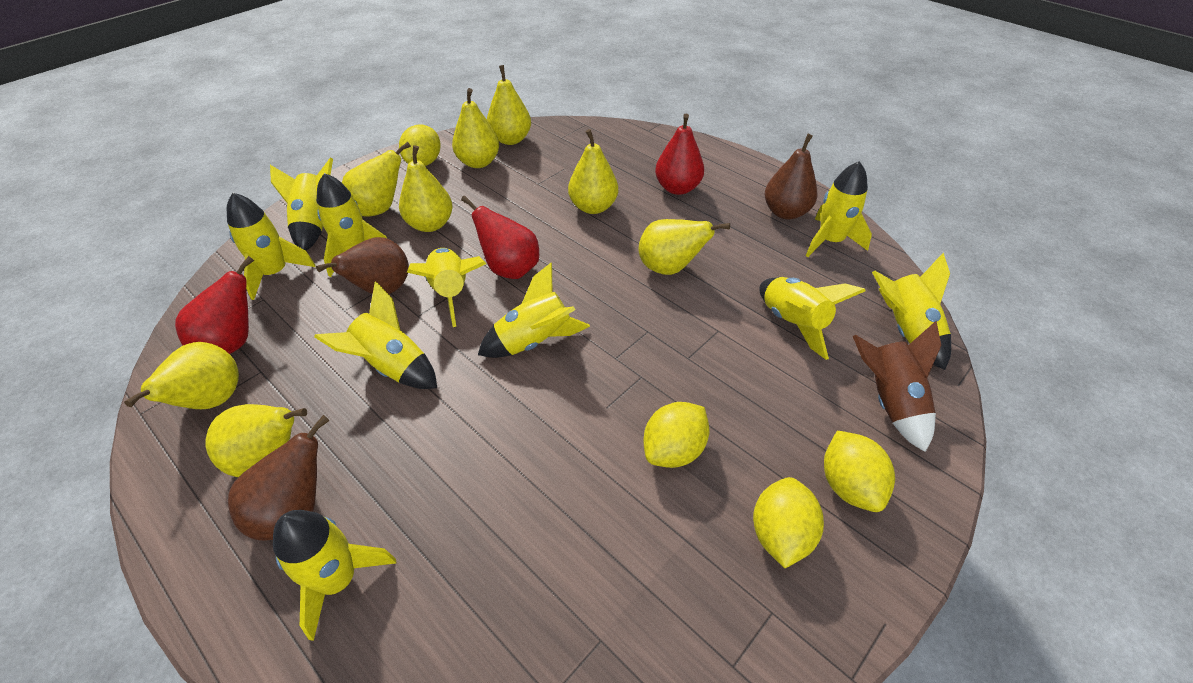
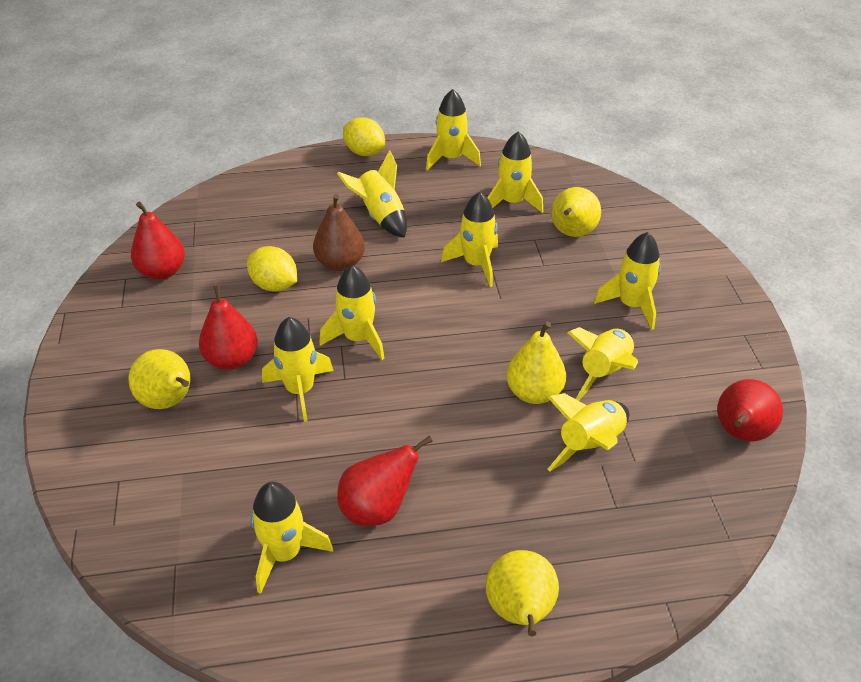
brown pear: [228,415,330,541] [316,237,409,294] [765,134,818,220] = 3 -> [313,194,365,271] = 1
brown rocket: [853,321,942,452] = 1 -> none = 0
red pear: [175,256,254,354] [461,196,539,279] [655,113,704,195] = 3 -> [131,202,185,280] [199,284,258,370] [337,435,433,526] [717,379,783,441] = 4
yellow lemon: [399,125,441,166] [643,402,709,468] [753,477,824,568] [824,431,895,512] = 4 -> [247,246,297,292] [343,117,385,156] = 2
yellow pear: [124,342,239,409] [205,404,307,477] [342,142,411,216] [399,145,453,232] [452,88,499,168] [487,65,531,145] [568,129,618,214] [639,219,730,275] = 8 -> [129,349,190,409] [485,550,559,636] [506,321,566,404] [551,187,601,237] = 4

